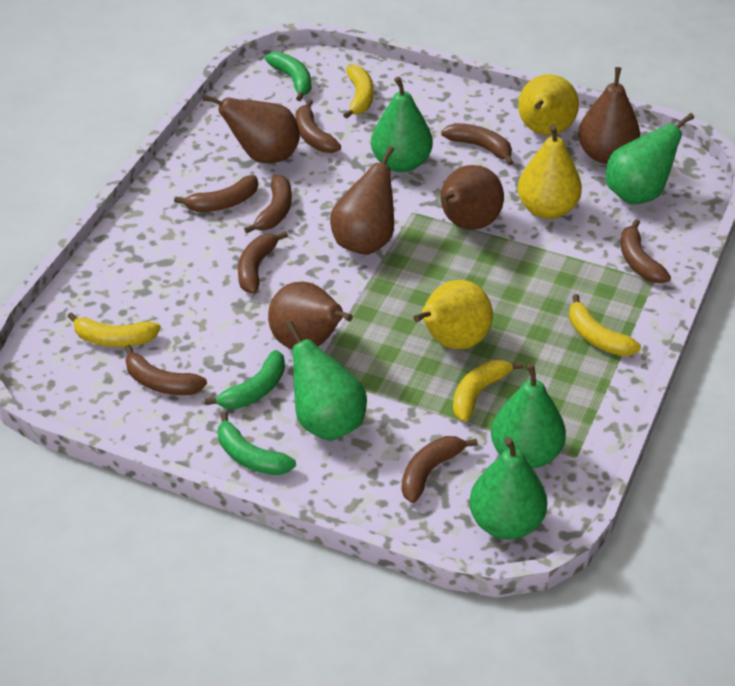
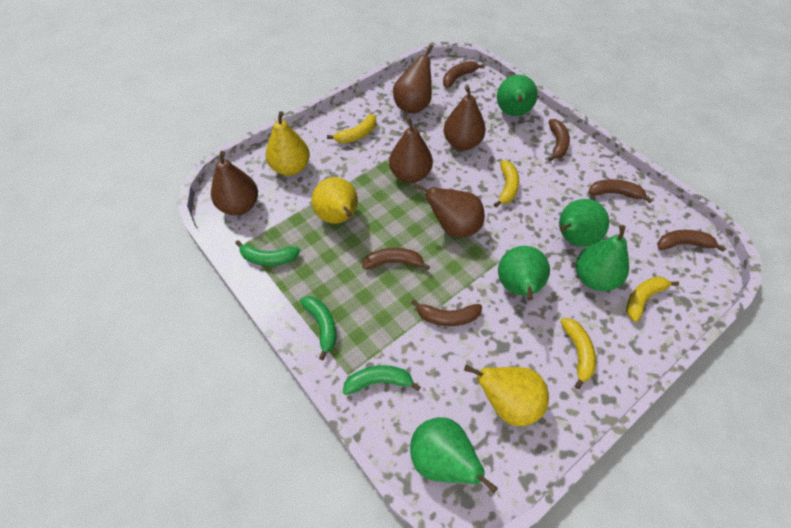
brown banana: [125,345,207,395] [174,175,258,212] [238,231,288,293] [244,175,292,233] [295,100,341,153] [402,436,478,503] [441,123,514,166] [620,219,671,284] = 8 -> [362,248,430,270] [411,299,482,326] [443,61,485,88] [548,119,570,161] [589,179,653,203] [657,230,726,252] = 6

